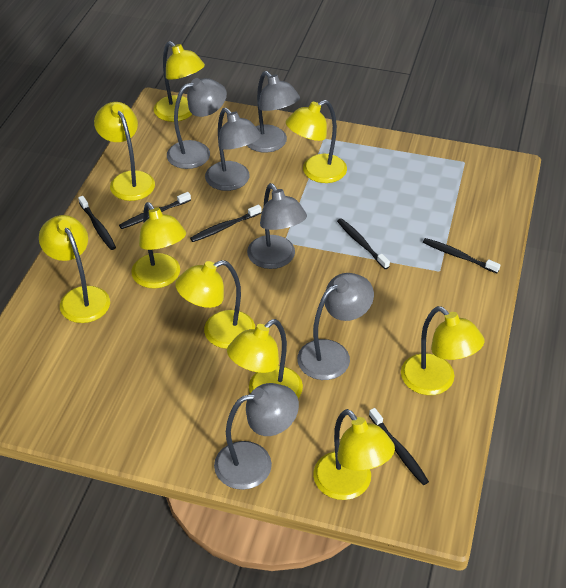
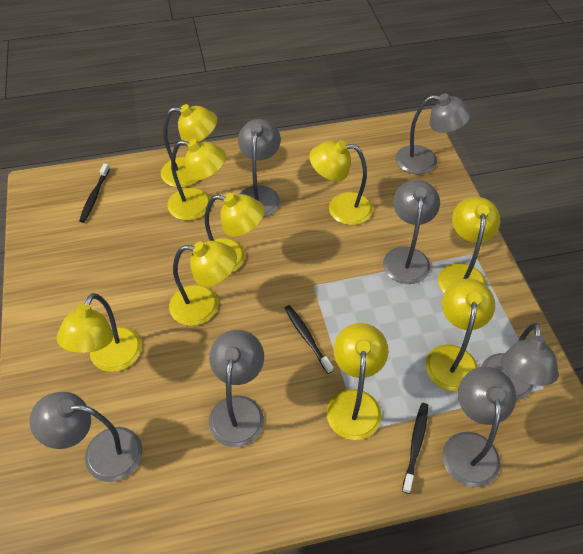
black toothbrush: [78,196,116,250] [119,192,191,229] [190,205,262,242] [337,218,390,269] [369,408,429,485] [423,238,501,273] = 6 -> [79,164,110,223] [285,305,334,374] [402,403,428,494] = 3
grey lamp: [167,78,227,169] [205,108,261,191] [214,383,299,490] [247,71,300,153] [247,183,307,269] [297,273,374,380] = 6 -> [29,392,143,482] [209,330,264,447] [238,119,281,217] [383,180,440,284] [395,93,472,174] [442,367,516,487] [481,323,559,400] = 7

